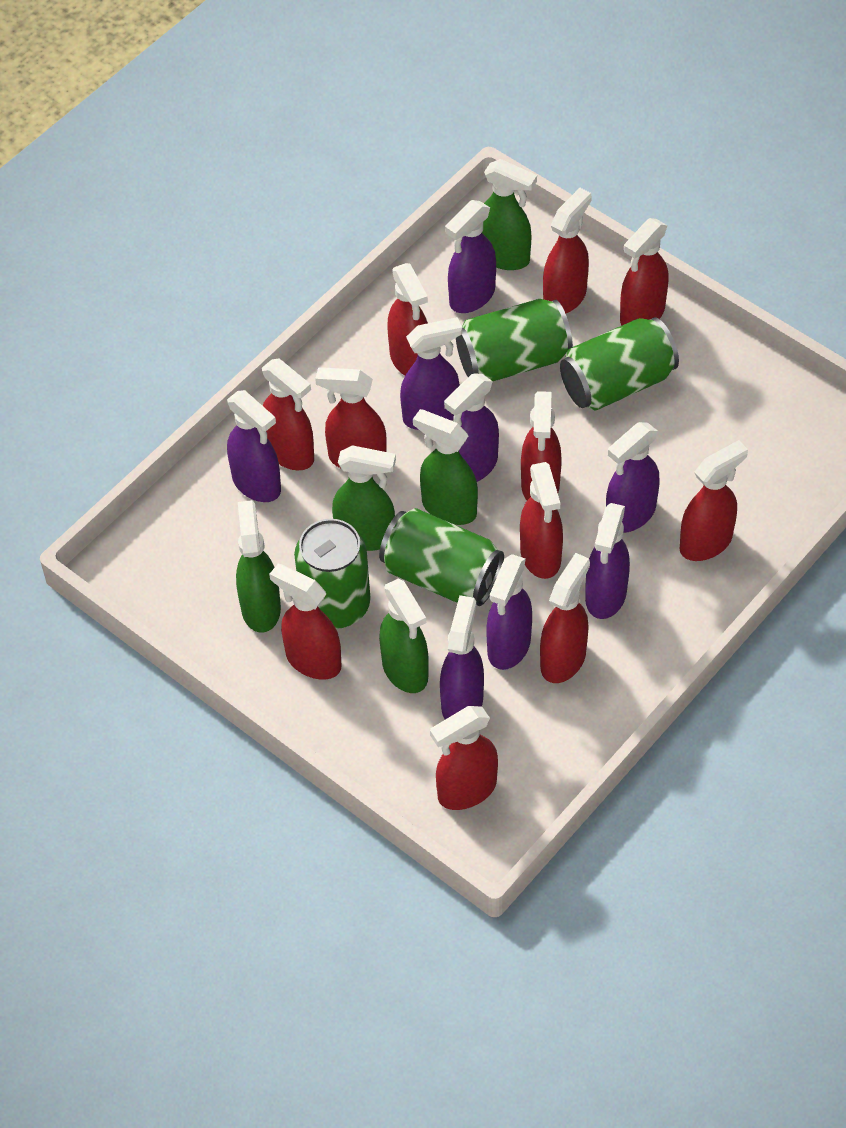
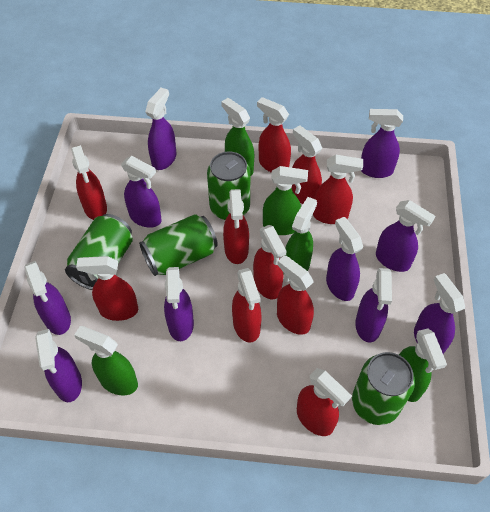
purple spray bottle: [227,390,281,502] [400,317,462,430] [440,595,484,719] [444,374,499,482] [445,200,496,313] [486,554,532,670] [585,503,630,619] [606,422,660,533] = 8 -> [24,261,71,335] [35,329,82,402] [121,156,162,228] [145,88,177,170] [164,267,194,341] [326,217,363,301] [355,268,392,343] [361,109,403,178] [376,200,435,272] [414,273,465,354] = 10
red spray bottle: [262,358,314,470] [269,564,342,679] [315,367,387,468] [387,263,428,375] [430,706,498,810] [520,462,563,579] [521,391,562,500] [540,553,590,683] [543,188,592,314] [620,218,669,325] [680,440,748,561] = 11 -> [71,145,107,220] [76,256,138,321] [223,189,249,264] [232,268,262,343] [253,225,286,299] [257,97,291,173] [277,255,314,335] [291,125,322,204] [297,368,352,436] [313,155,363,224] = 10

